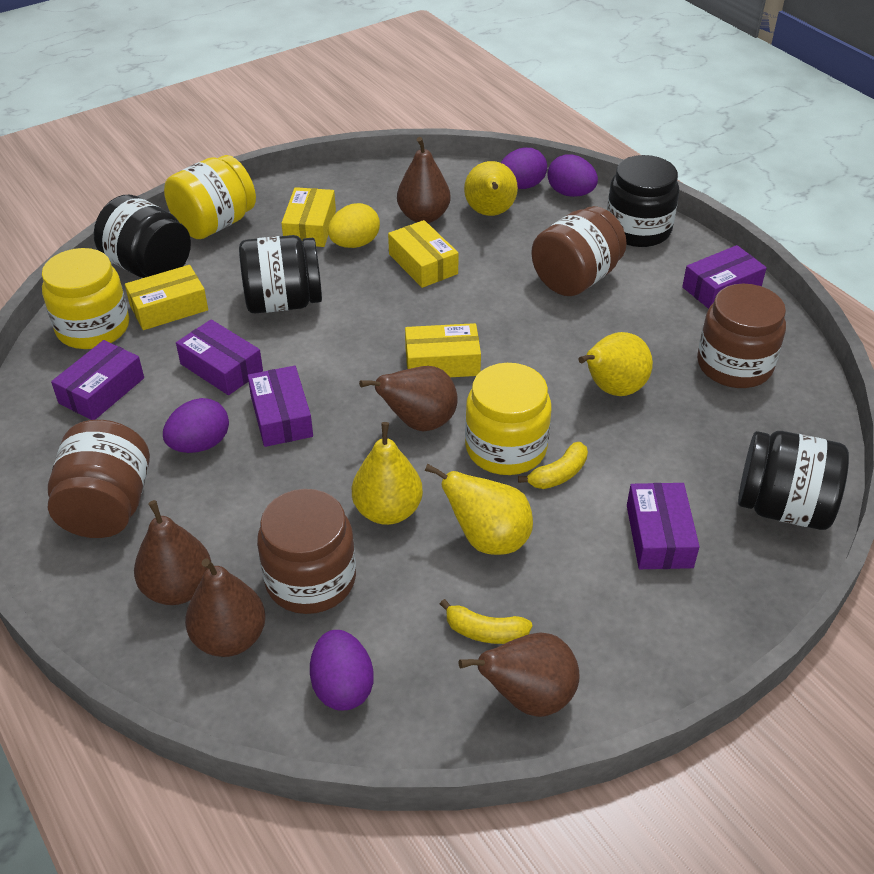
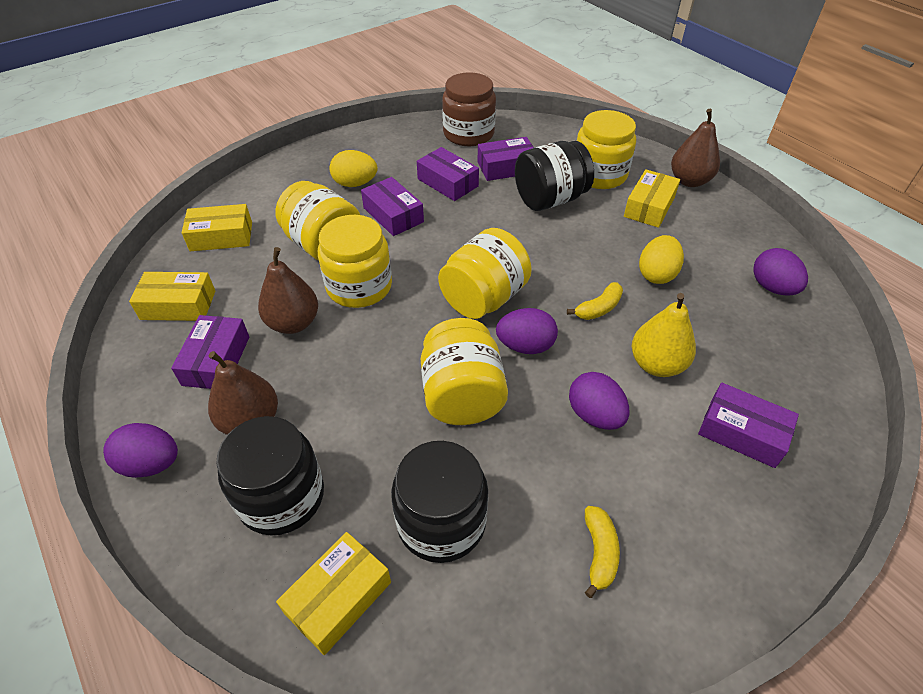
black jar: [94,195,191,278] [239,235,322,313] [607,155,679,247] [738,431,849,530] = 4 -> [216,416,324,536] [391,441,488,563] [515,141,594,211] = 3
brown jar: [48,420,150,538] [257,489,356,614] [531,206,627,296] [697,284,786,388] = 4 -> [442,72,496,146] = 1
brown pear: [134,500,211,605] [185,558,266,657] [359,366,458,431] [397,137,451,223] [458,632,580,717] = 5 -> [208,351,278,435] [258,247,318,334] [671,109,720,187] = 3
yellow egg: [328,203,380,248] = 1 -> [330,150,377,187] [639,235,684,284] = 2
yellow jar: [42,248,129,349] [164,155,256,239] [465,363,551,475] = 3 -> [275,181,360,261] [318,215,392,308] [421,318,508,425] [438,228,532,319] [577,110,636,189] = 5
yellow pear: [352,422,423,525] [425,464,533,555] [464,161,518,216] [578,332,653,396] = 4 -> [632,293,696,377] = 1

